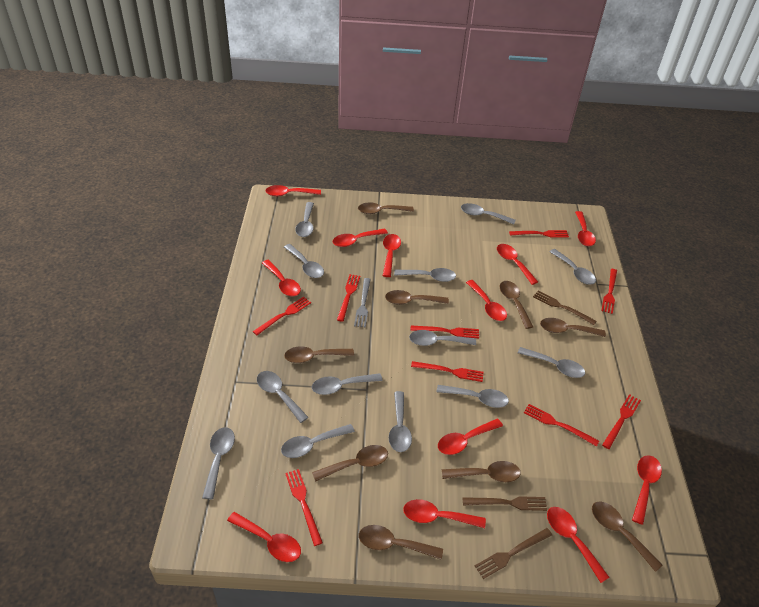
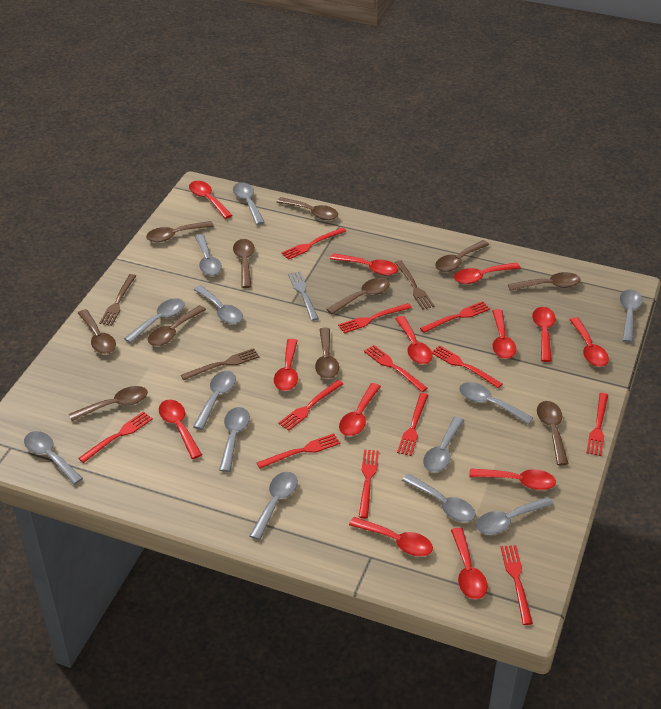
brown spoon: [284,346,354,363] [312,445,388,482] [358,202,414,214] [359,525,443,560] [385,290,449,305] [442,461,521,482] [500,281,533,329] [540,318,606,337] [592,502,662,572] = 9 -> [69,386,148,421] [78,309,116,354] [146,221,214,242] [148,305,206,346] [233,239,255,288] [277,197,338,220] [315,328,339,379] [327,278,390,314] [435,240,489,272] [508,272,581,291] [537,401,568,465] = 11
red fork: [253,297,311,335] [285,469,323,546] [337,274,360,322] [411,326,479,338] [411,361,484,382] [509,230,569,238] [524,404,599,447] [601,269,617,314] [602,394,641,449] = 9 -> [78,411,153,463] [257,433,340,469] [278,380,343,431] [281,227,346,260] [338,303,412,333] [359,450,379,518] [364,345,428,392] [397,393,428,456] [420,301,490,333] [432,345,503,388] [501,545,533,625] [586,393,608,456] = 12
red spoon: [227,512,301,562] [262,260,301,296] [265,185,321,196] [332,229,388,247] [383,234,401,277] [403,499,486,528] [438,419,503,455] [466,280,507,321] [497,244,538,285] [547,507,610,583] [575,211,596,246] [632,455,662,525] = 12 -> [159,399,202,459] [189,181,232,219] [274,339,298,391] [330,253,398,276] [339,383,381,436] [349,517,433,557] [395,316,432,364] [451,528,488,599] [454,262,521,284] [469,468,556,490] [492,309,516,359] [532,307,556,362] [569,317,609,367] = 13

